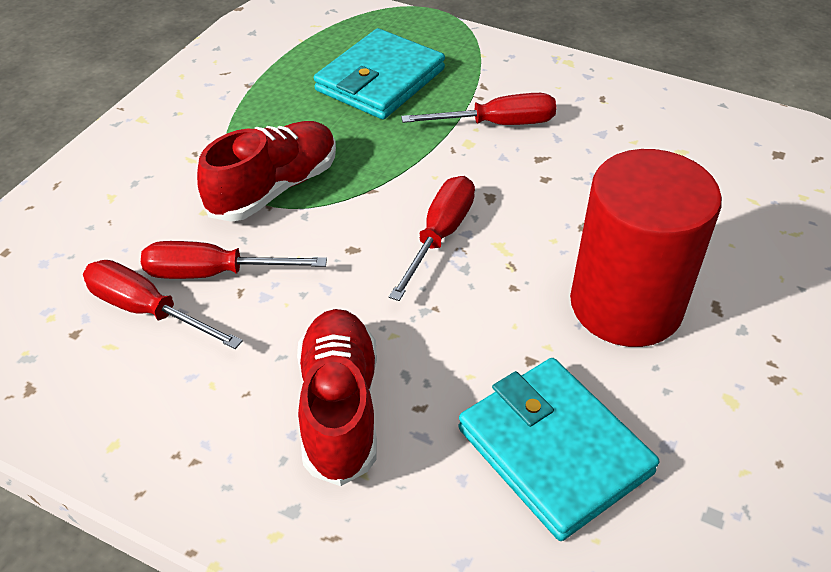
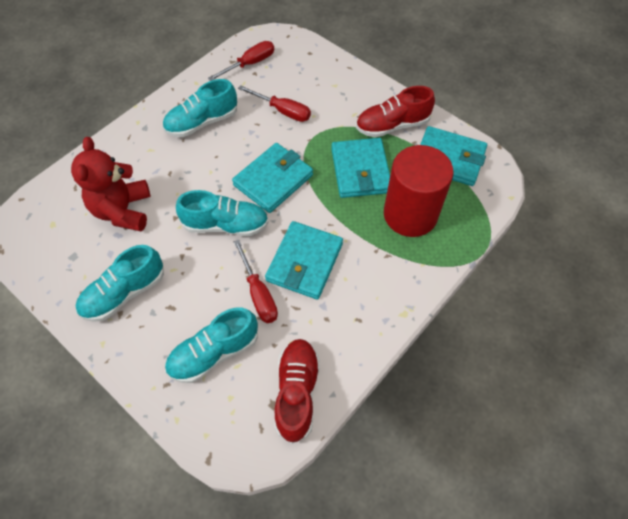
red screwdriver: [83,260,243,349] [141,241,327,279] [389,176,475,301] [401,93,557,125] = 4 -> [208,41,274,81] [234,240,278,323] [238,85,311,122] = 3
red teddy bear: none = 0 -> [71,137,150,231] = 1
turquoise shoe: none = 0 -> [76,245,164,322] [163,79,237,137] [165,308,258,383] [176,190,269,236] = 4
turquoise wallet: [314,28,445,120] [458,358,659,541] = 2 -> [232,143,313,213] [265,221,343,300] [331,138,390,198] [420,126,487,186] = 4

